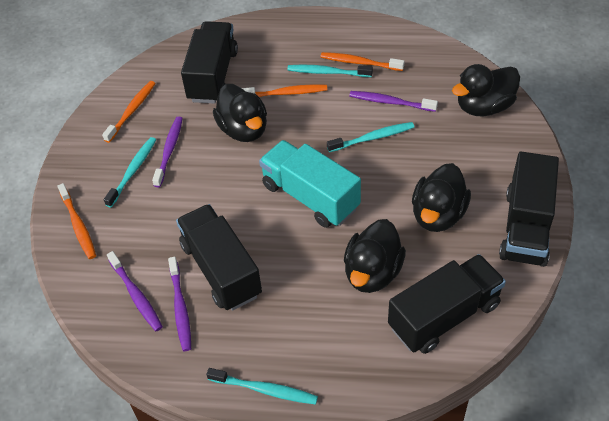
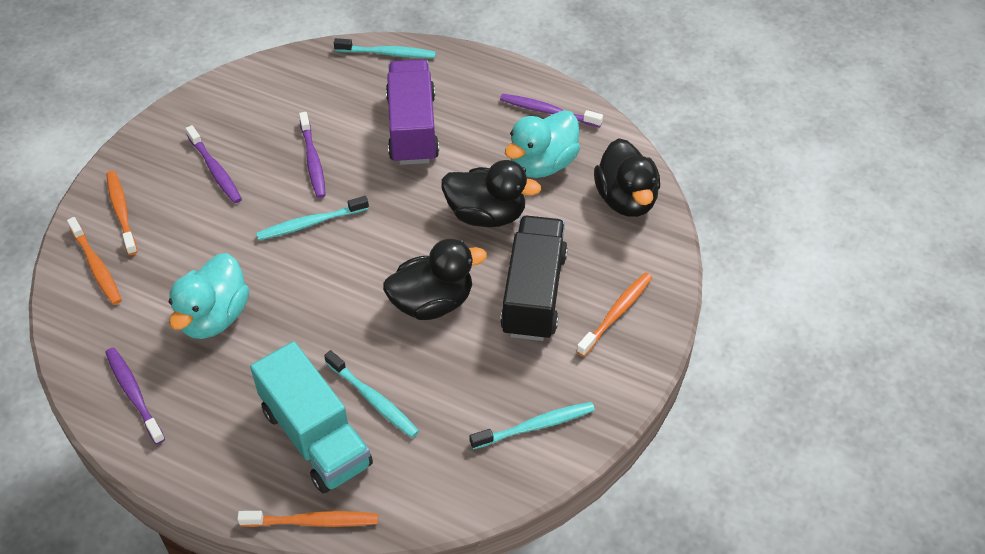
black duck: [213,84,267,142] [344,219,406,293] [412,163,471,232] [452,64,520,116] = 4 -> [383,238,487,320] [442,160,542,227] [594,138,660,217] = 3
black truck: [176,204,262,311] [181,21,238,104] [388,254,506,354] [499,152,559,267] = 4 -> [500,216,568,341] = 1
purple truck: none = 0 -> [386,59,439,165] = 1
turquoise duck: none = 0 -> [168,253,249,339] [505,110,580,178] = 2

